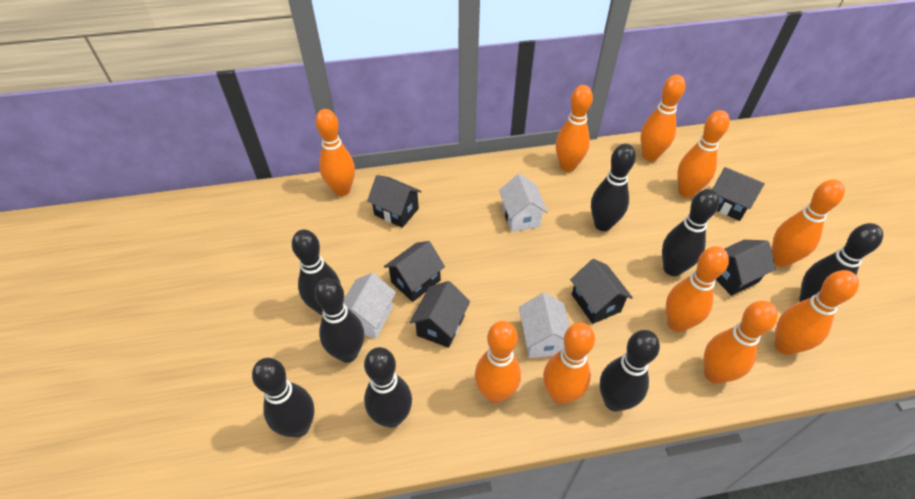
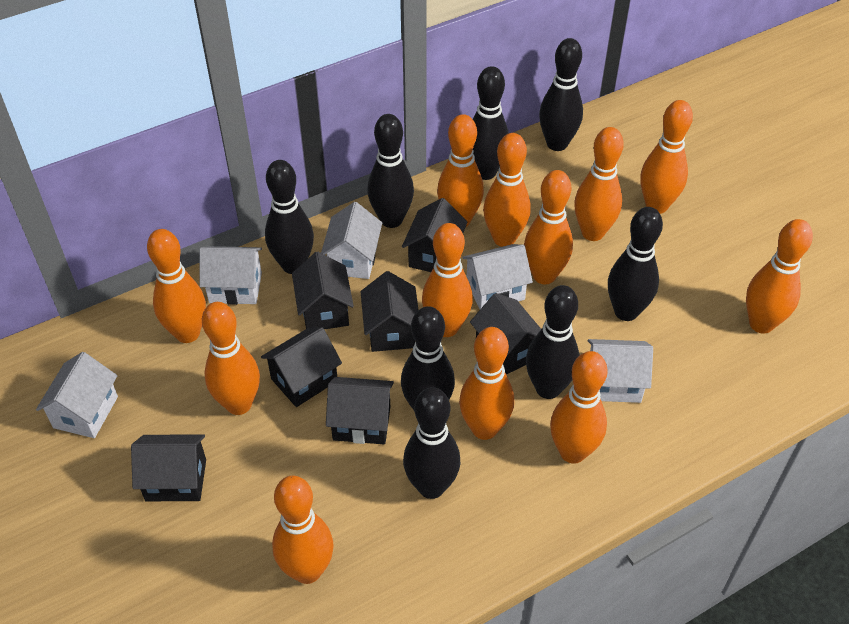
black house: [367,175,422,228] [384,241,445,302] [410,281,470,348] [570,259,633,324] [712,167,765,221] [716,240,776,296] = 6 -> [131,434,206,501] [261,327,342,407] [292,252,354,329] [326,377,394,444] [361,271,419,352] [402,198,468,272] [470,293,541,375] = 7
orange bowling pin: [316,109,355,196] [475,321,521,403] [543,323,595,405] [556,85,593,172] [640,75,686,161] [666,246,729,332] [677,110,730,198] [704,301,778,384] [772,179,845,267] [774,270,859,355] = 10 -> [147,229,206,343] [202,302,260,415] [272,476,334,584] [422,223,473,337] [437,114,484,227] [459,327,514,440] [483,133,531,247] [524,170,573,284] [550,351,608,464] [574,127,624,241] [640,100,693,214] [746,219,813,334] = 12
white house: [344,273,396,339] [499,174,548,232] [519,292,570,358] = 3 -> [36,352,118,438] [199,246,262,305] [321,202,382,279] [462,244,533,309] [588,339,653,403] = 5

